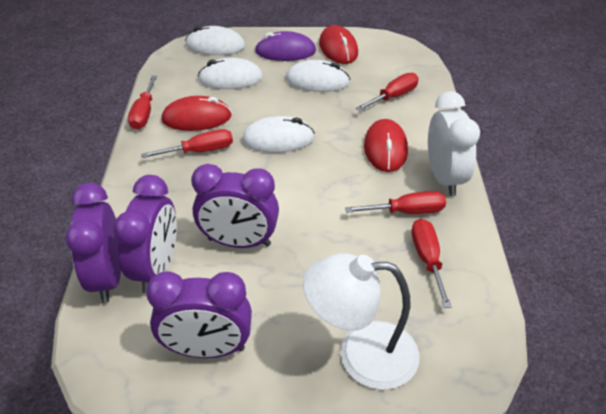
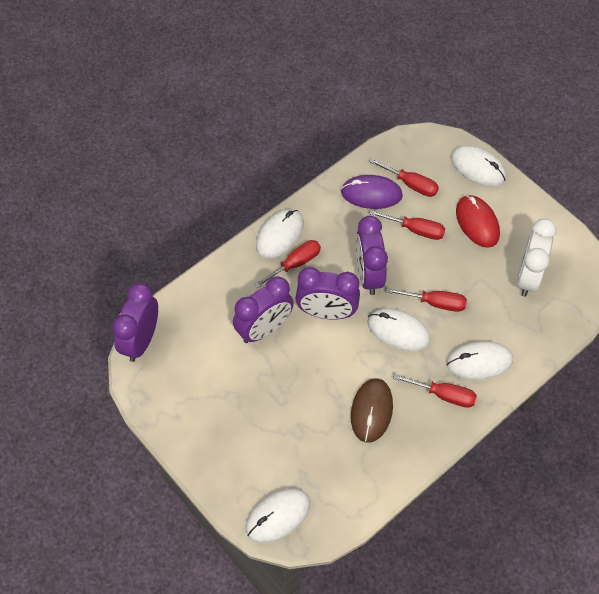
brown mouse: none = 0 -> [351,378,393,443] = 1
red mouse: [161,96,232,131] [319,25,358,64] [364,119,408,172] = 3 -> [456,195,500,248] = 1
white lamp: [303,253,419,390] = 1 -> none = 0
white mouse: [185,26,245,55] [198,57,263,89] [242,116,315,153] [286,60,351,92] = 4 -> [246,488,310,543] [256,209,304,258] [367,308,430,351] [447,341,513,380] [451,146,506,186] = 5

